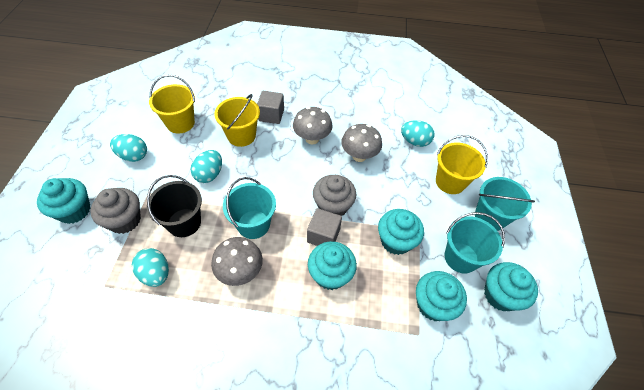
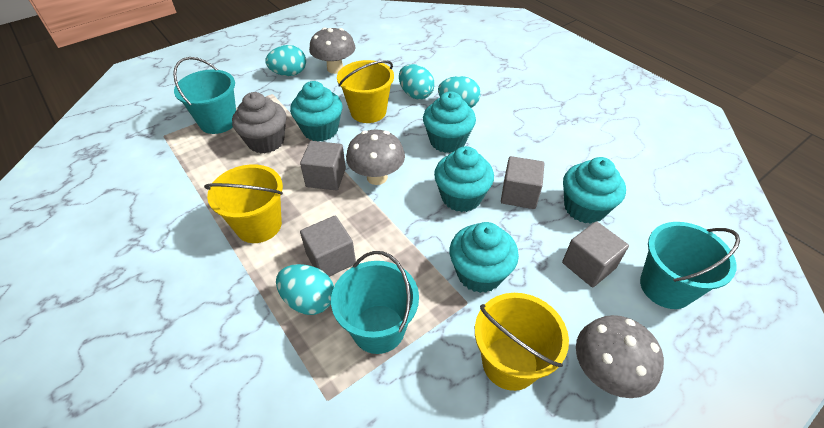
black bucket: [147,175,202,237] = 1 -> none = 0
grey cube: [257,91,284,124] [307,208,342,246] = 2 -> [300,141,346,190] [300,216,356,277] [501,156,544,209] [562,221,629,287] = 4
grey cupcake: [90,188,141,234] [313,175,356,216] = 2 -> [232,92,286,154] = 1

